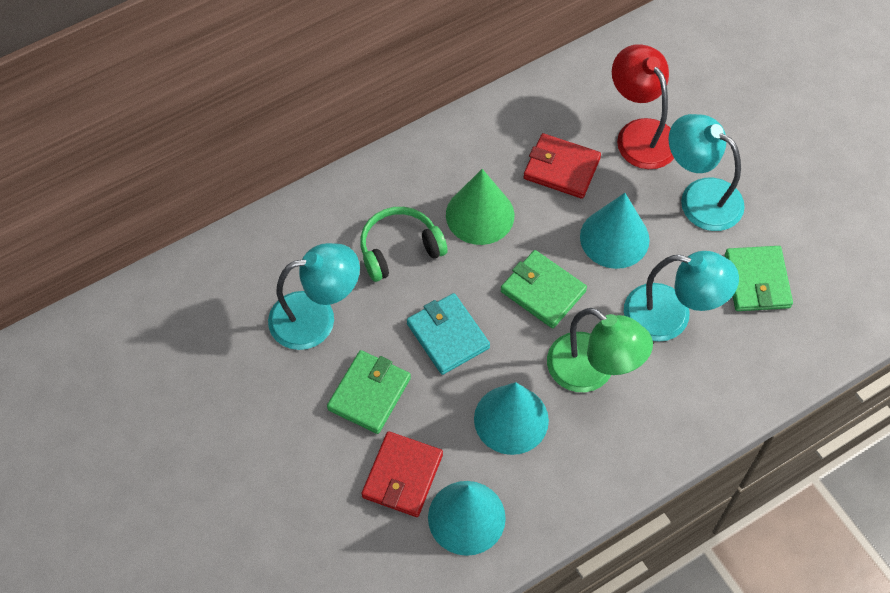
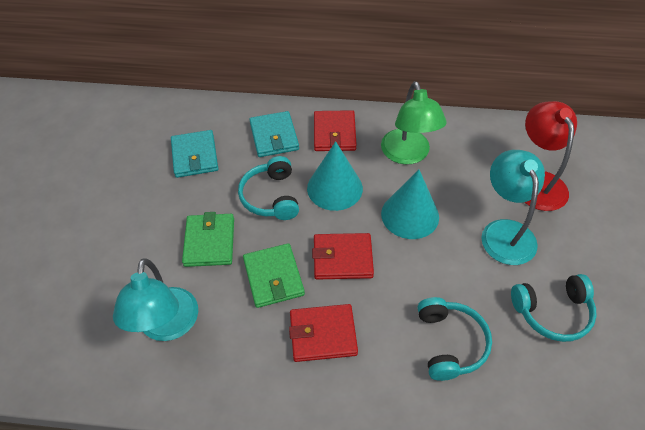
green cone: [446,169,514,245] = 1 -> none = 0
green headphones: [360,207,447,282] = 1 -> none = 0
green wallet: [327,350,411,434] [501,250,587,329] [725,246,793,311] = 3 -> [182,212,234,267] [243,243,305,308] = 2
red wallet: [361,431,443,517] [523,133,601,199] = 2 -> [289,304,358,362] [312,233,374,279] [314,110,357,151] = 3
turquoise cone: [428,481,506,556] [474,382,549,455] [580,193,650,269] = 3 -> [307,141,363,211] [381,170,439,239] = 2
turquoise headphones: none = 0 -> [238,156,299,220] [418,297,492,381] [511,274,597,342] = 3
turquoise lamp: [268,243,360,350] [624,251,739,342] [668,114,745,231] = 3 -> [113,258,198,341] [481,150,545,265] = 2
turquoise wallet: [407,293,490,375] = 1 -> [171,130,218,178] [249,111,299,157] = 2

